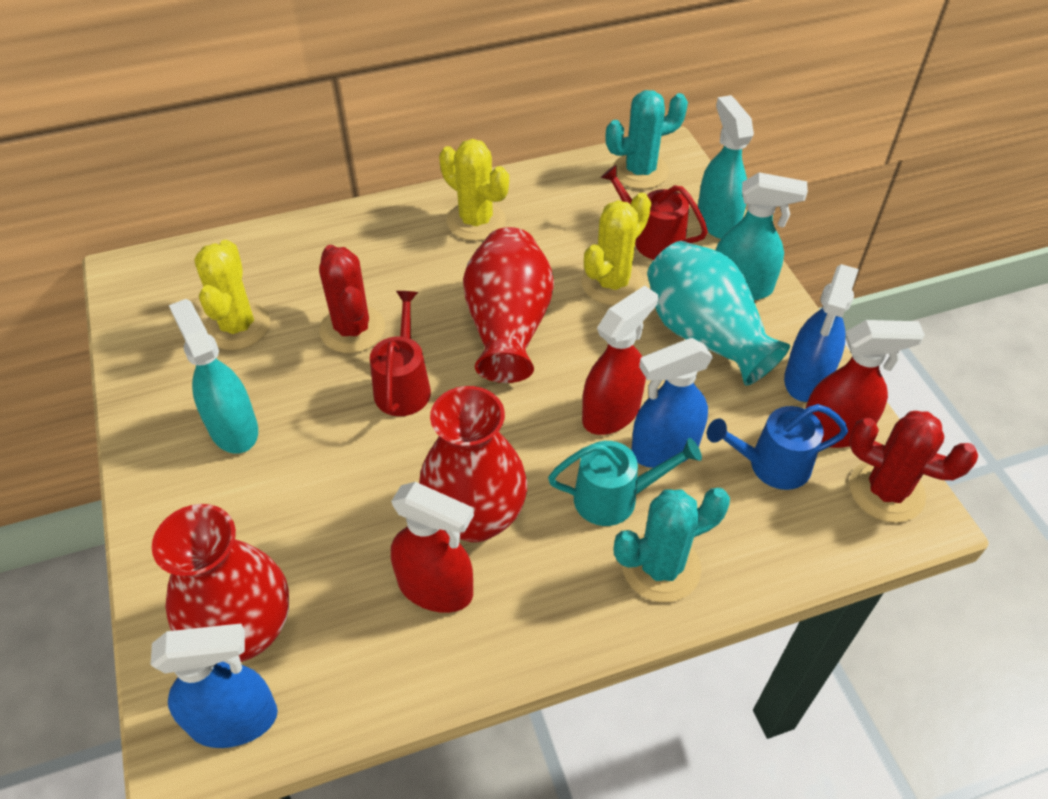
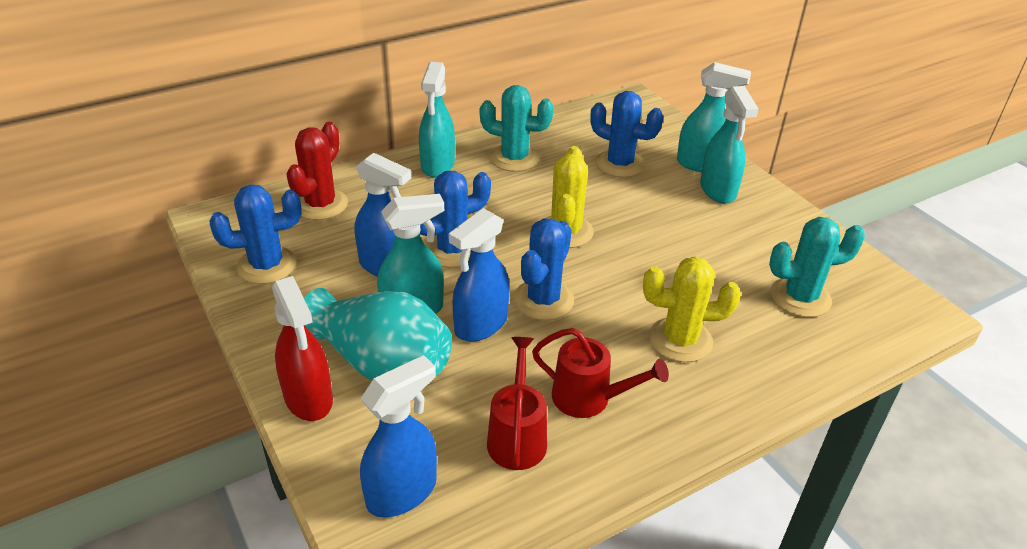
blue cactus: none = 0 -> [210,185,302,284] [420,171,491,268] [513,218,574,320] [590,91,663,177] = 4
blue watering can: [707,404,848,490] = 1 -> none = 0
red cactus: [319,245,385,353] [849,411,978,523] = 2 -> [286,122,348,220] = 1
red spray bottle: [391,482,474,613] [582,285,658,435] [805,320,925,448] = 3 -> [272,276,333,421] = 1
red vase: [152,504,289,662] [419,386,527,542] [463,227,554,383] = 3 -> none = 0
turquoise spray bottle: [169,299,258,454] [698,95,754,239] [716,172,808,300] = 3 -> [377,194,444,314] [419,62,455,178] [677,62,751,172] [700,86,759,203] = 4
turquoise watering can: [548,438,702,526] = 1 -> none = 0
yellow cactus: [194,240,270,350] [439,139,509,241] [581,193,651,305] = 3 -> [547,146,594,248] [643,257,741,362] = 2

